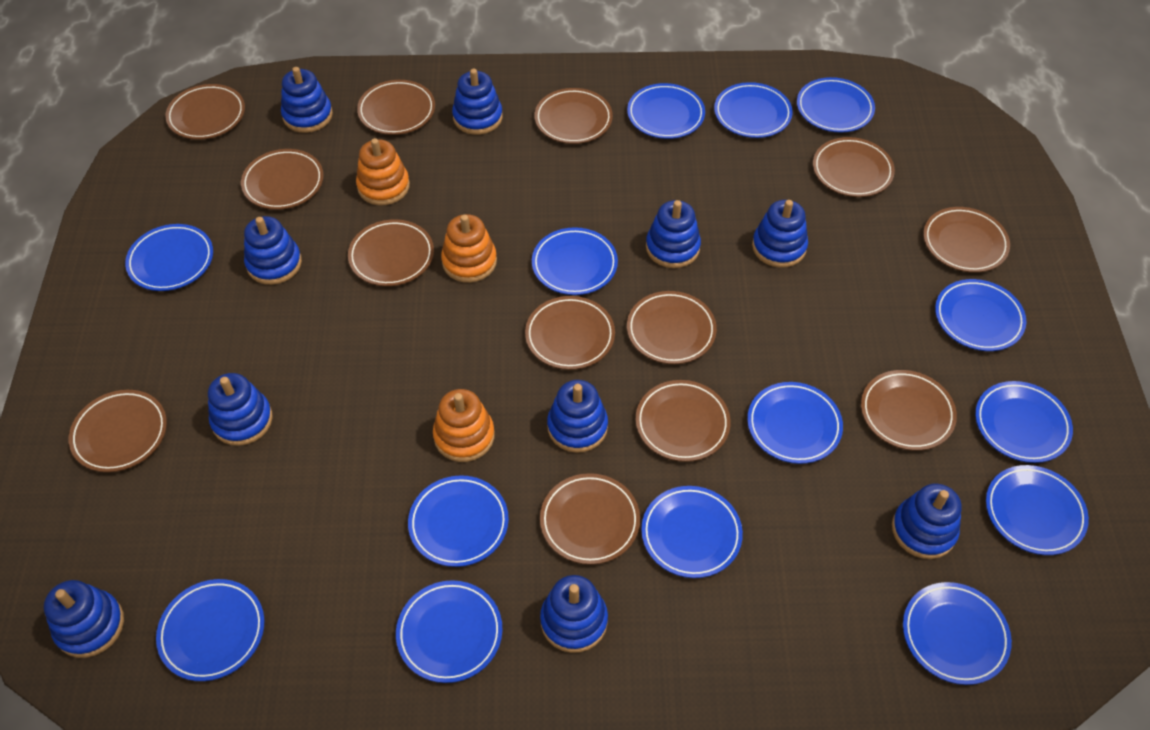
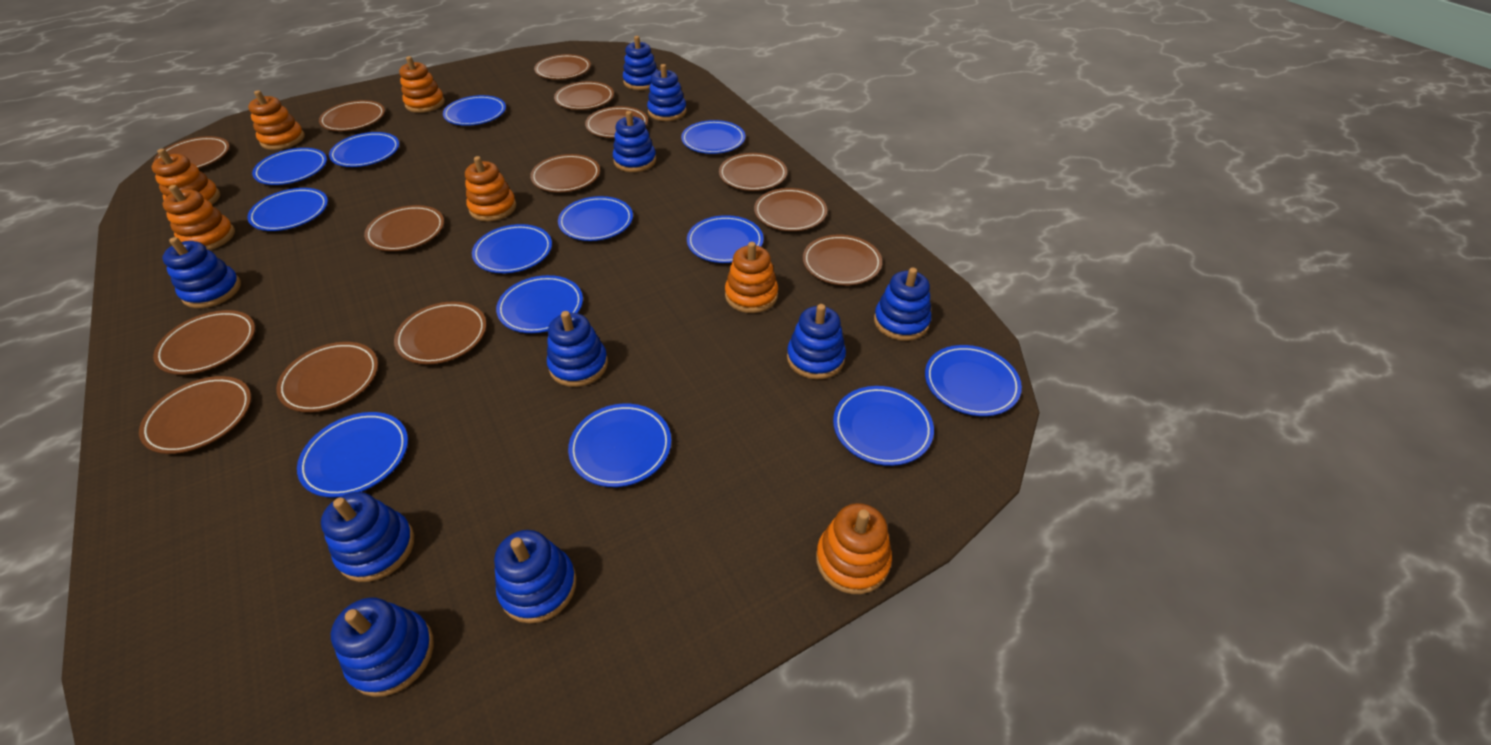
blue plate: [125,224,213,291] [156,579,264,681] [396,580,503,683] [408,475,509,567] [532,227,618,295] [627,83,705,139] [641,486,743,578] [714,82,793,138] [747,382,843,464] [797,77,875,133] [903,582,1012,685] [935,279,1026,351] [975,381,1073,463] [986,465,1089,555] = 14 -> [247,188,328,231] [252,148,327,185] [297,412,408,498] [329,132,399,167] [443,95,506,126] [472,224,552,273] [496,275,583,333] [558,196,633,241] [568,404,671,487] [681,120,745,154] [687,215,764,263] [833,386,934,466] [925,345,1022,416] = 13
brown plate: [69,390,167,472] [165,84,245,140] [241,149,324,210] [348,219,434,286] [357,80,435,135] [525,296,615,370] [534,88,613,144] [540,473,640,565] [627,291,717,364] [636,380,731,462] [813,137,895,197] [861,370,957,451] [923,207,1010,273] = 13 -> [139,376,251,454] [153,310,255,375] [154,136,230,168] [276,342,378,412] [319,100,385,131] [364,205,444,251] [394,302,487,364] [530,154,600,192] [534,54,591,80] [554,81,614,110] [585,106,648,138] [719,153,787,191] [754,188,827,231] [803,235,882,285] = 14
orange stacking toy: [356,138,410,205] [433,389,495,462] [441,214,497,283] = 3 -> [151,149,220,205] [162,185,235,250] [248,90,305,150] [399,56,445,113] [465,156,516,221] [725,242,778,313] [816,503,892,594] = 7

